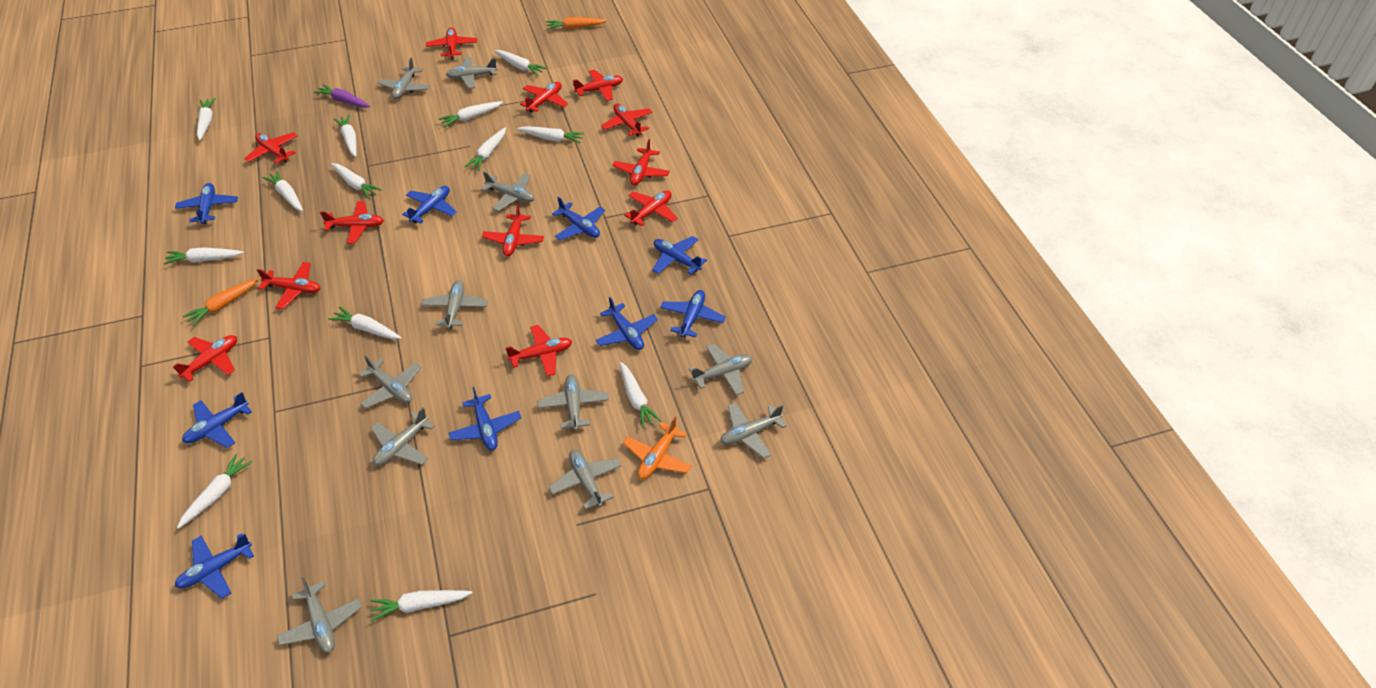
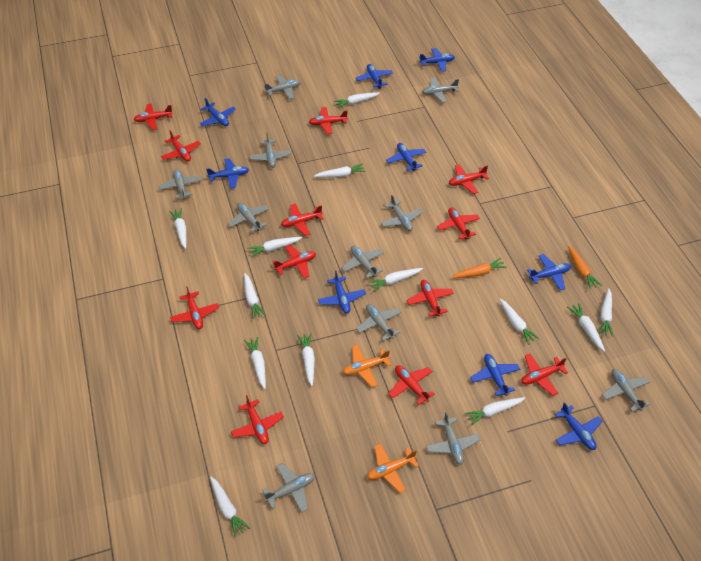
orange plane: [623,416,691,479] = 1 -> [343,345,391,387] [367,443,419,493] = 2
purple carrot: [313,84,371,108] = 1 -> none = 0

